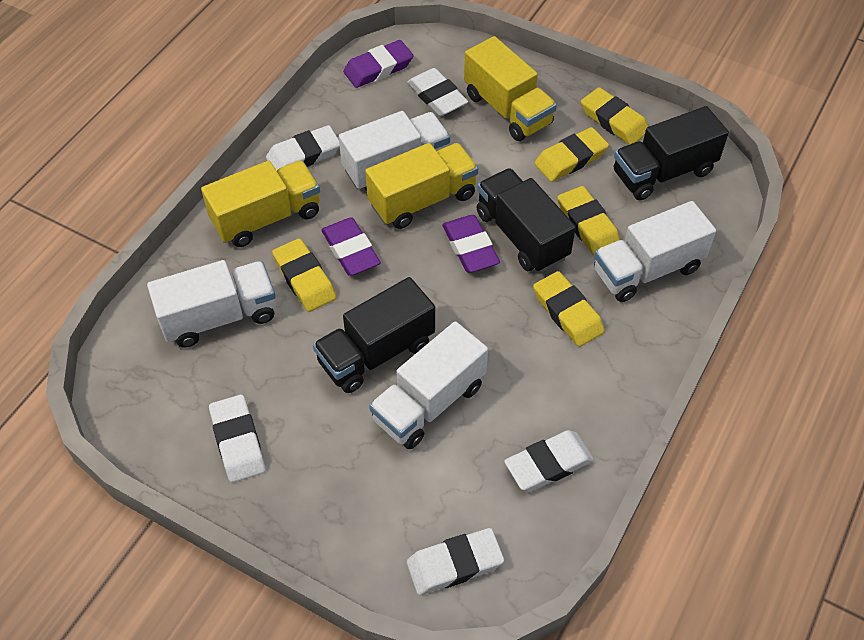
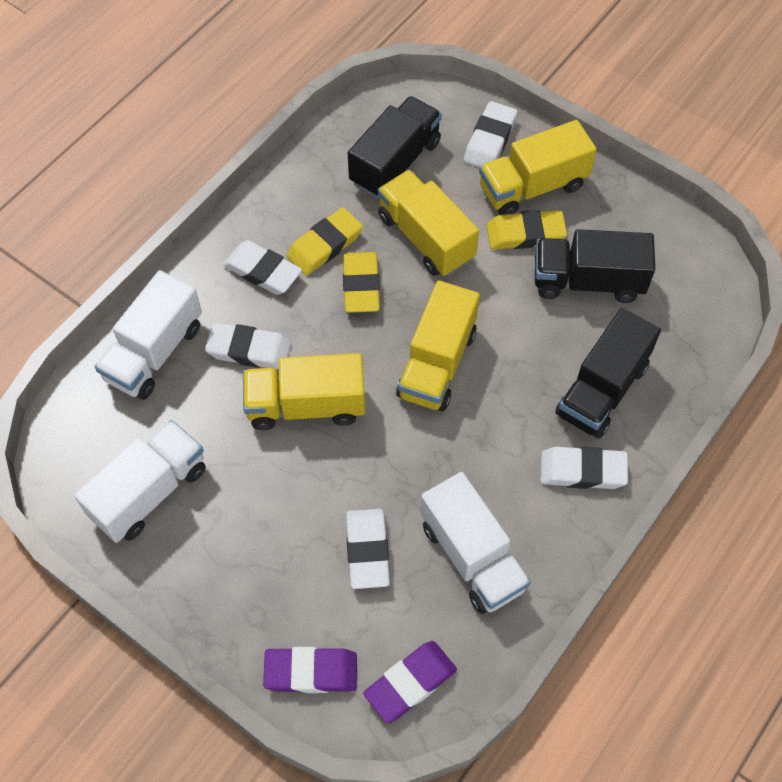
purple eraser: [321,217,381,276] [343,40,413,88] [442,215,500,272] = 3 -> [263,647,357,693] [363,641,457,723] = 2
white truck: [147,260,276,348] [339,111,450,192] [369,321,488,449] [594,201,716,302] = 4 -> [74,420,206,543] [95,270,202,400] [420,472,531,614] = 3
yellow eraser: [272,238,336,312] [533,271,605,347] [534,127,609,182] [557,186,620,255] [581,87,648,145] = 5 -> [287,207,363,276] [343,252,380,313] [486,210,567,250] = 3
yellow truck: [201,160,320,247] [365,143,478,229] [464,36,557,141] = 3 -> [243,353,365,430] [378,170,479,276] [396,280,480,411] [479,120,597,215] = 4

